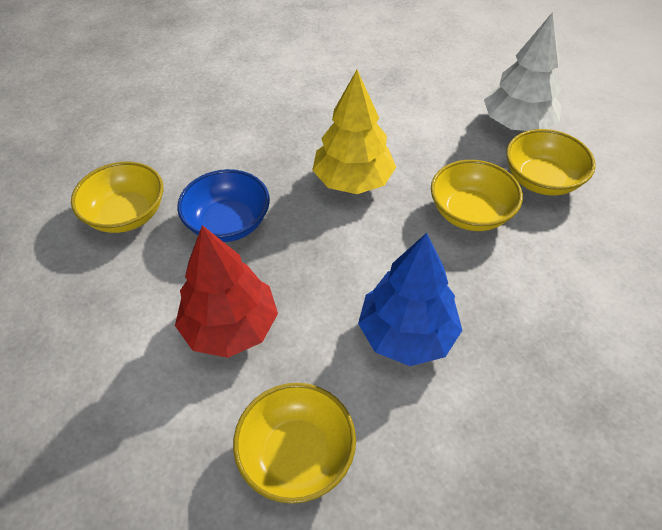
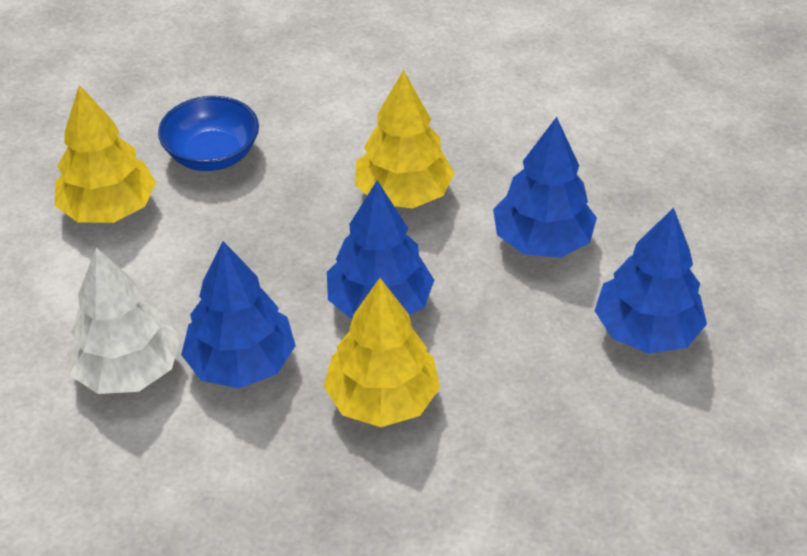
blue tree: [358,233,462,366] = 1 -> [181,241,296,389] [327,181,434,319] [493,117,597,258] [595,208,707,354] = 4
red tree: [175,225,278,358] = 1 -> none = 0
yellow bowl: [71,162,163,233] [233,383,356,504] [431,160,523,231] [506,129,596,196] = 4 -> none = 0
yellow tree: [312,70,396,194] = 1 -> [55,85,156,223] [323,278,440,427] [355,70,454,208] = 3

